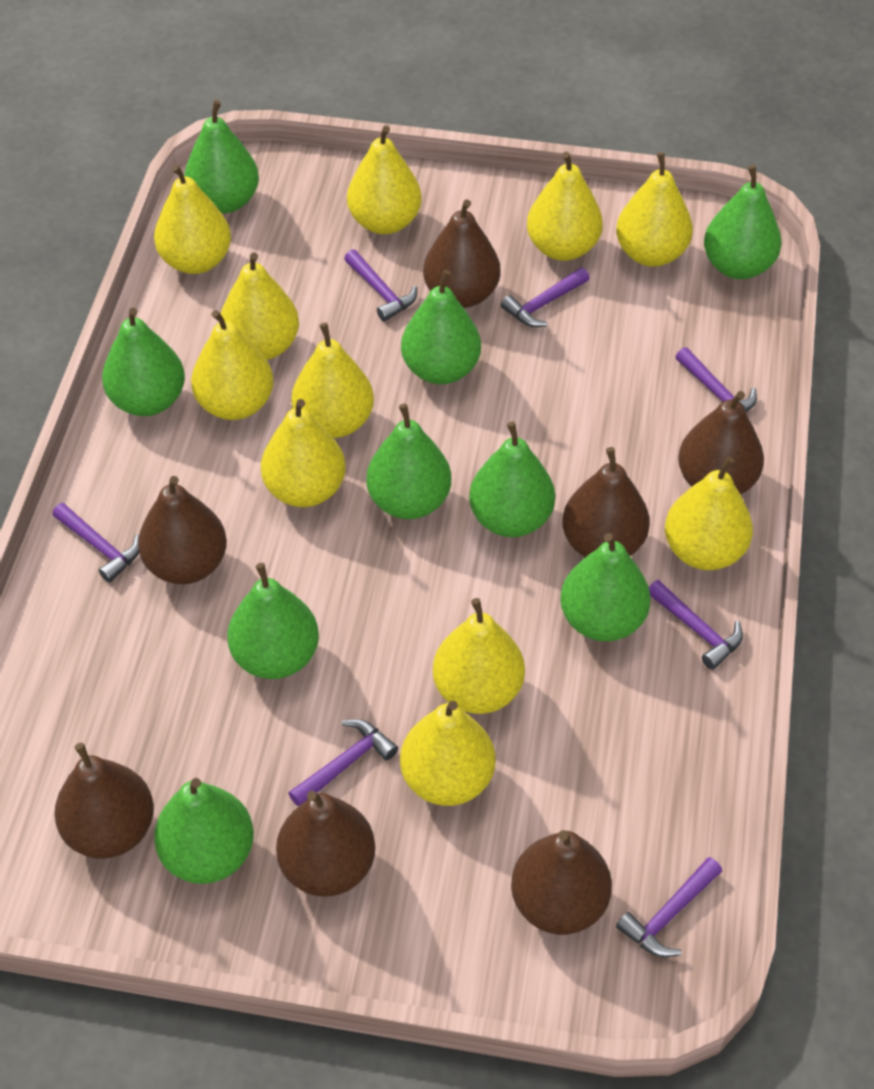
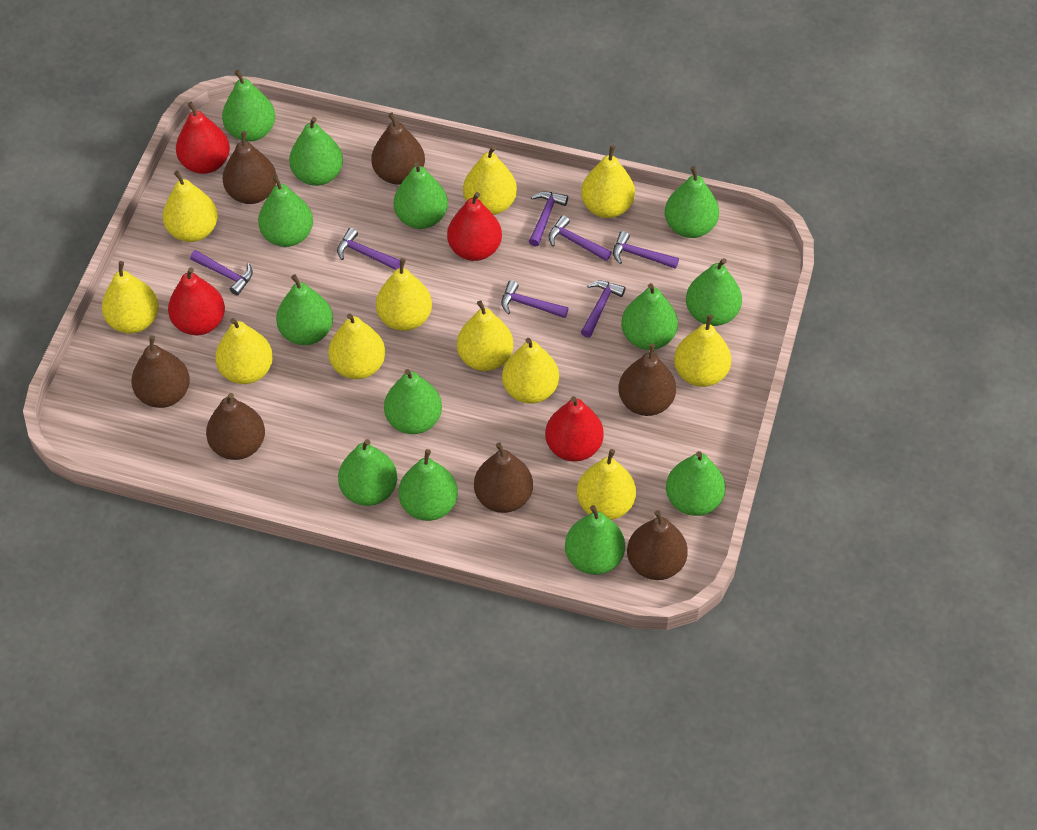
green pear: [102,308,185,416] [154,778,254,884] [184,100,259,213] [227,563,319,679] [366,404,451,519] [401,270,481,384] [469,422,555,537] [560,533,651,641] [704,165,781,279] = 9 -> [222,70,275,142] [258,175,313,247] [276,274,333,345] [289,117,343,186] [338,439,397,506] [384,369,442,434] [394,162,448,229] [398,449,458,521] [565,505,625,575] [621,283,678,350] [665,166,719,238] [666,451,725,516] [686,258,742,326] = 13
red pear: none = 0 -> [168,267,225,335] [176,102,230,174] [447,192,502,261] [545,396,604,462] = 4

